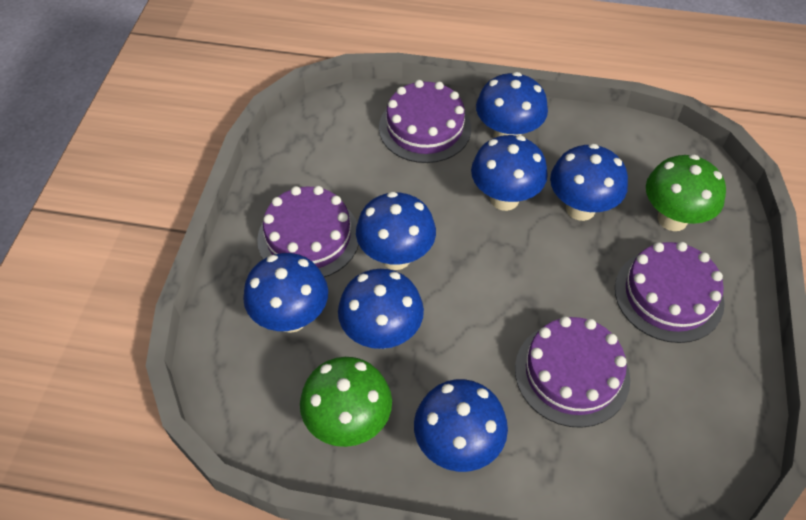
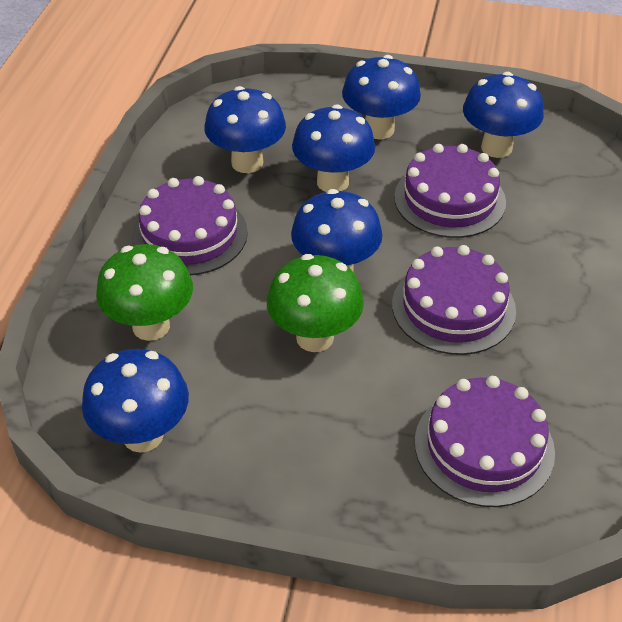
blue mushroom: [243,253,328,333] [338,269,424,349] [356,192,436,270] [414,379,508,472] [471,135,548,211] [476,72,548,138] [550,144,628,221] = 7 -> [82,349,189,453] [204,86,286,173] [291,189,382,272] [292,104,375,192] [342,55,421,140] [463,72,544,158] = 6

